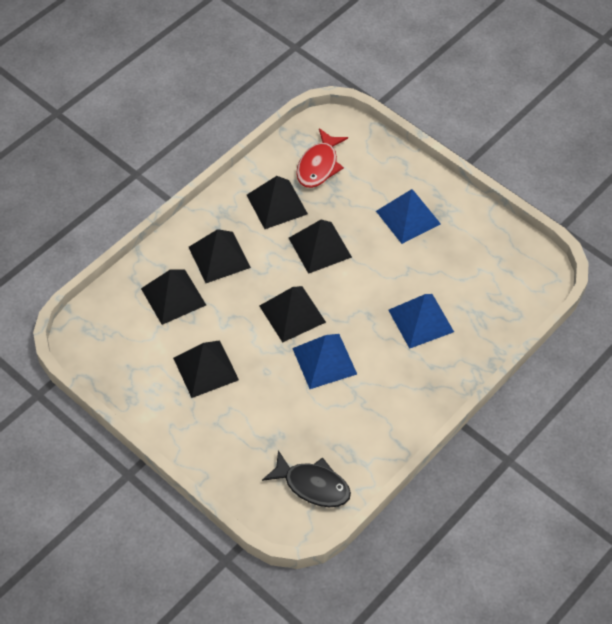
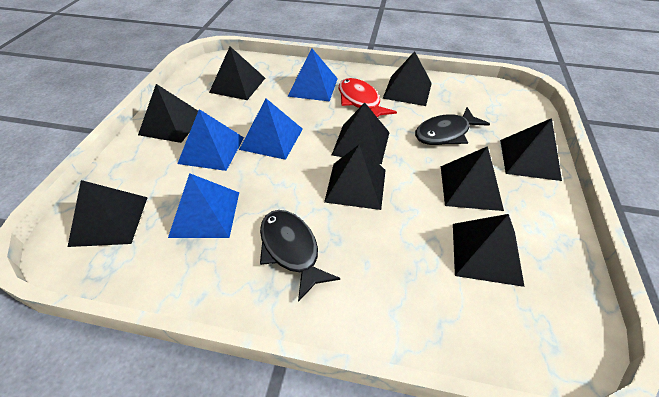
black fish: [262,450,351,507] = 1 -> [260,210,340,302] [415,107,490,145] = 2
black pyramid: [141,269,206,325] [173,340,239,398] [189,229,251,283] [247,176,308,229] [259,286,326,343] [289,220,352,274] = 6 -> [67,180,148,247] [138,84,198,143] [209,46,265,100] [324,144,386,210] [332,103,390,164] [383,51,432,106] [441,146,504,211] [453,214,525,287] [500,118,562,181] = 9
blue pyramid: [292,334,357,389] [376,189,441,244] [388,294,454,349] = 3 -> [168,173,239,238] [177,109,244,171] [239,98,303,160] [288,49,338,102] = 4

